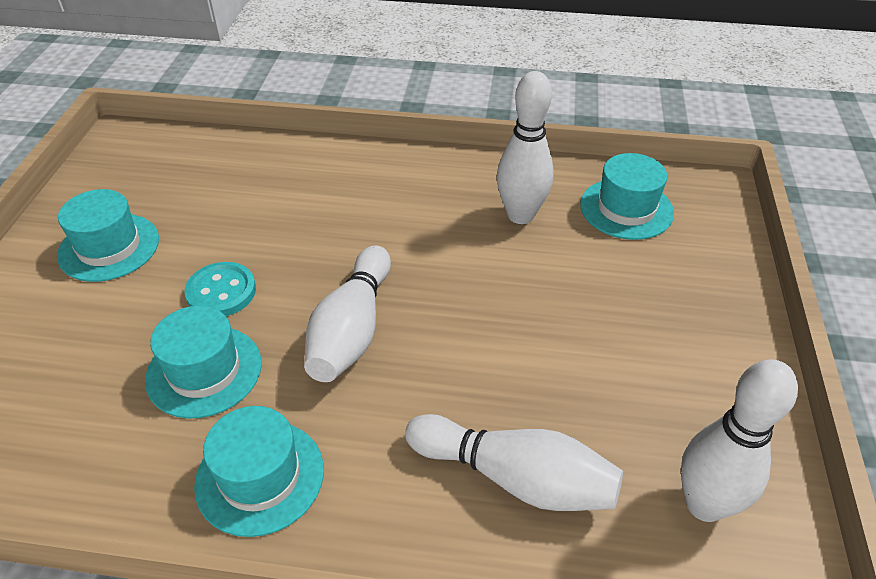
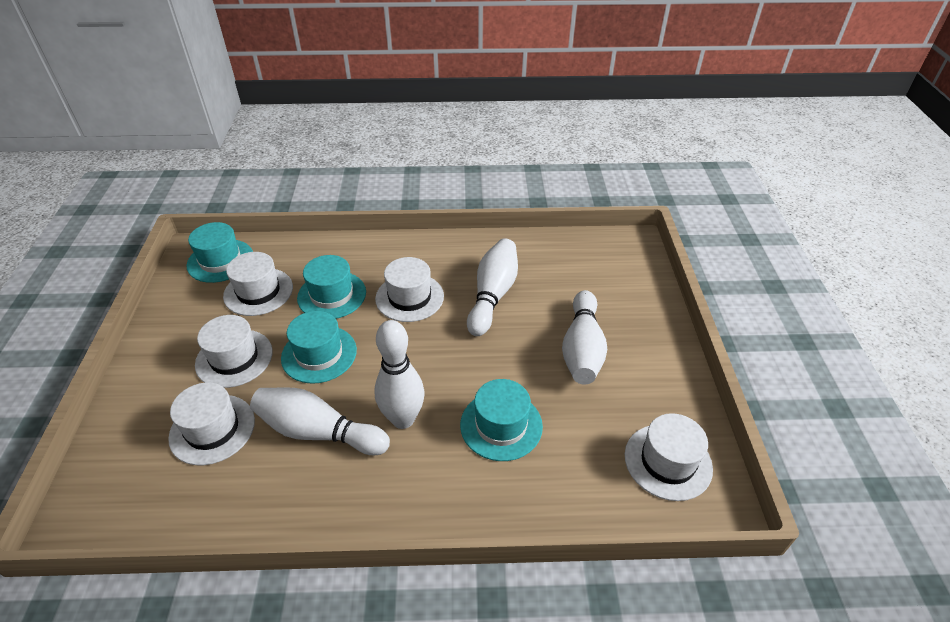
turquoise button: [185,262,256,316] = 1 -> none = 0
white hat: none = 0 -> [168,383,255,465] [195,315,273,388] [223,252,293,316] [375,257,444,322] [625,413,713,501] = 5

